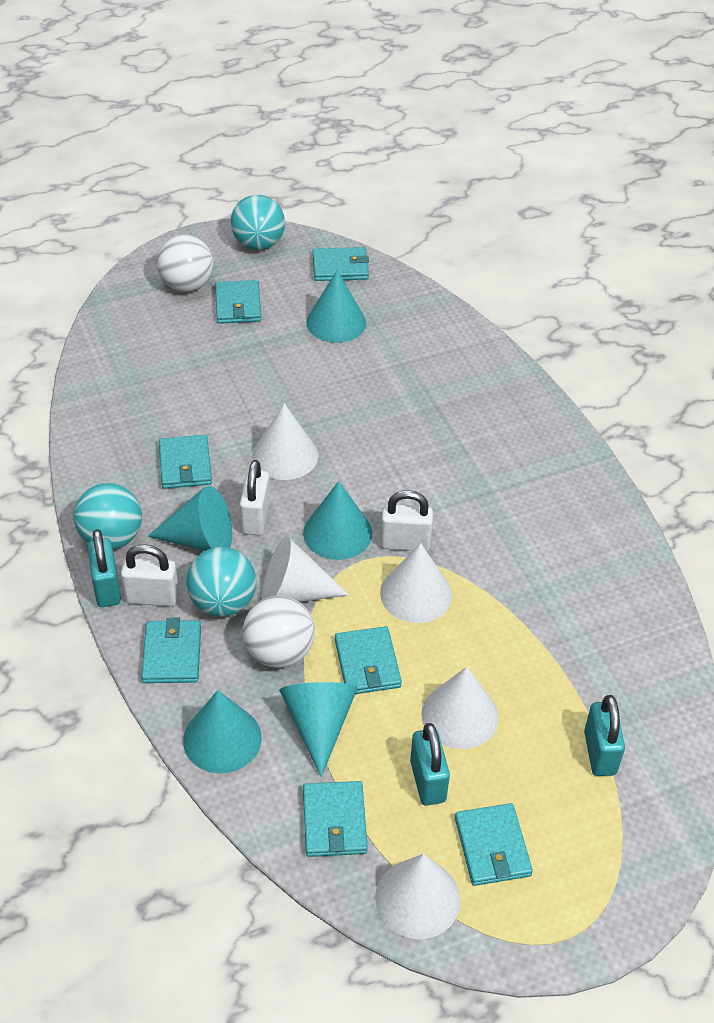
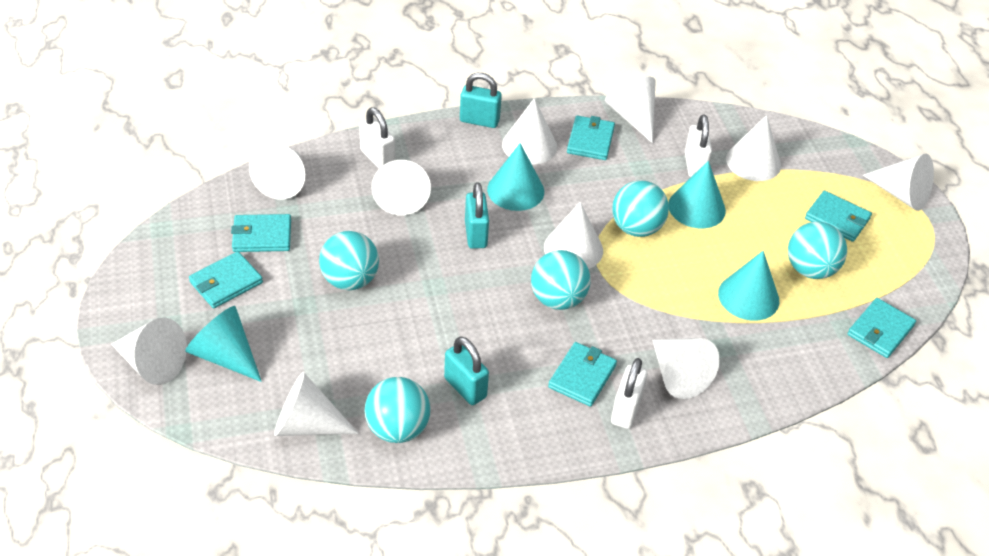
turquoise ball: [73,483,142,550] [186,547,256,617] [231,195,285,250] = 3 -> [319,231,379,290] [364,377,431,443] [531,250,591,310] [612,180,669,237] [788,222,847,279] = 5
turquoise cone: [148,486,232,551] [183,690,262,773] [280,682,358,777] [303,481,372,560] [306,270,366,343] = 5 -> [185,306,262,382] [487,143,544,211] [668,161,726,228] [718,251,779,321] = 4
turquoise wallet: [141,618,201,683] [159,435,212,489] [215,280,261,324] [303,781,368,857] [312,247,369,281] [335,626,402,694] [455,803,533,886] = 7 -> [189,251,263,309] [231,214,291,252] [548,342,617,407] [567,116,615,160] [805,191,872,242] [847,298,916,358] = 6
white ball: [157,235,214,292] [243,596,315,668] = 2 -> none = 0
white cone: [252,403,318,480] [262,536,349,602] [375,854,461,939] [380,543,452,623] [421,667,498,749] = 5 -> [111,317,187,385] [249,143,305,200] [274,372,359,436] [372,160,431,215] [502,98,557,164] [544,202,603,269] [605,77,656,143] [652,338,720,399] [726,115,781,181] [863,154,934,211] = 10

